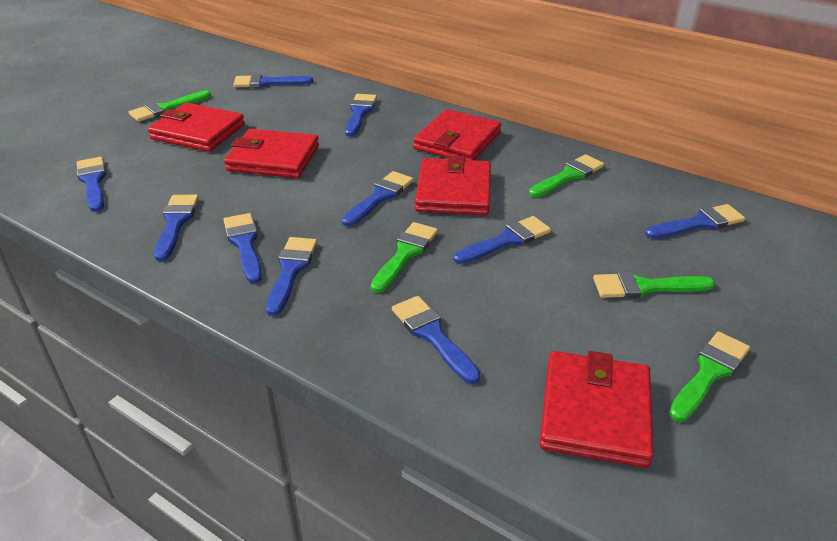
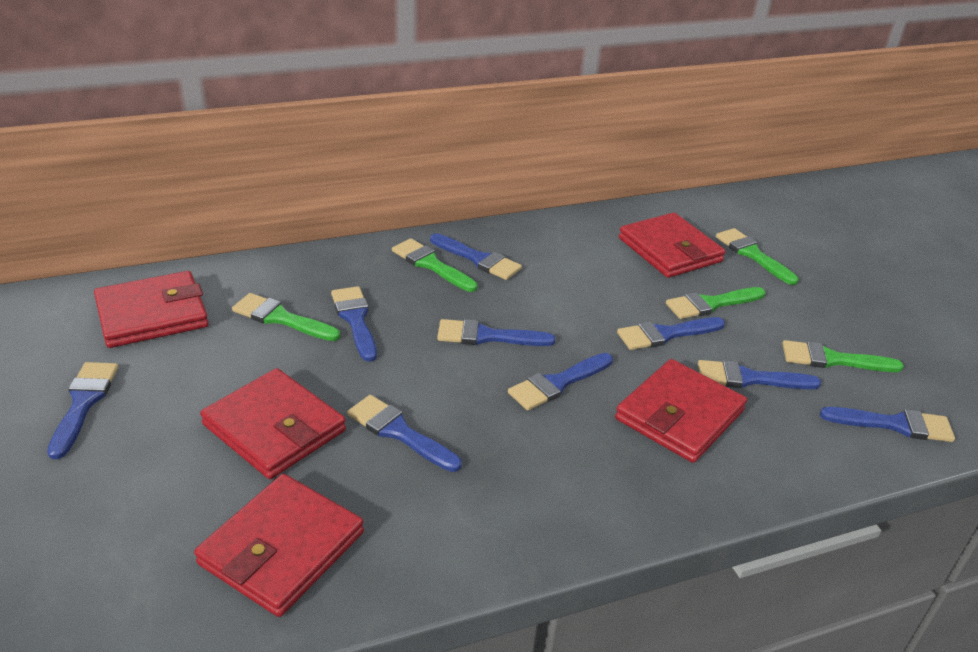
blue brush: [76,157,106,212] [154,195,199,261] [223,213,262,283] [233,74,313,88] [266,237,317,316] [342,171,413,226] [345,94,377,136] [392,296,480,384] [453,216,551,264] [645,204,745,239] = 10 -> [47,362,118,459] [331,286,377,362] [347,395,462,472] [430,233,522,280] [437,319,555,346] [508,353,613,410] [617,317,725,350] [698,360,821,389] [820,407,955,442] = 9

